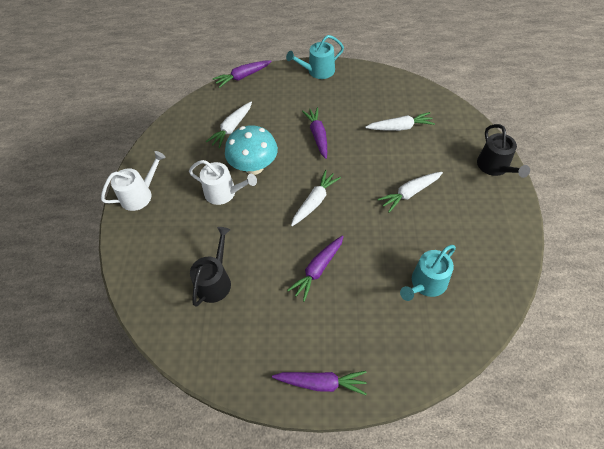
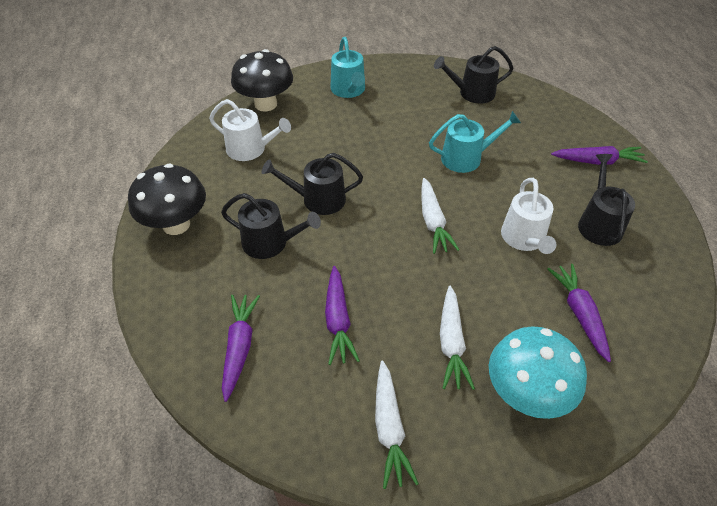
black mushroom: none = 0 -> [128,164,206,235] [231,49,293,111] = 2
black watering can: [190,227,231,307] [477,124,530,178] = 2 -> [221,193,321,259] [262,153,363,215] [434,46,514,104] [578,154,635,246] = 4
white carrot: [206,102,252,148] [291,170,341,226] [365,112,435,131] [377,172,443,213] = 4 -> [375,361,419,489] [421,178,459,254] [440,286,475,390] = 3

